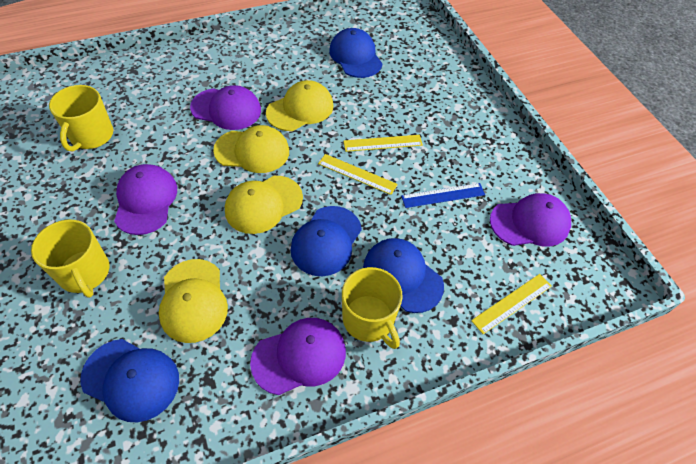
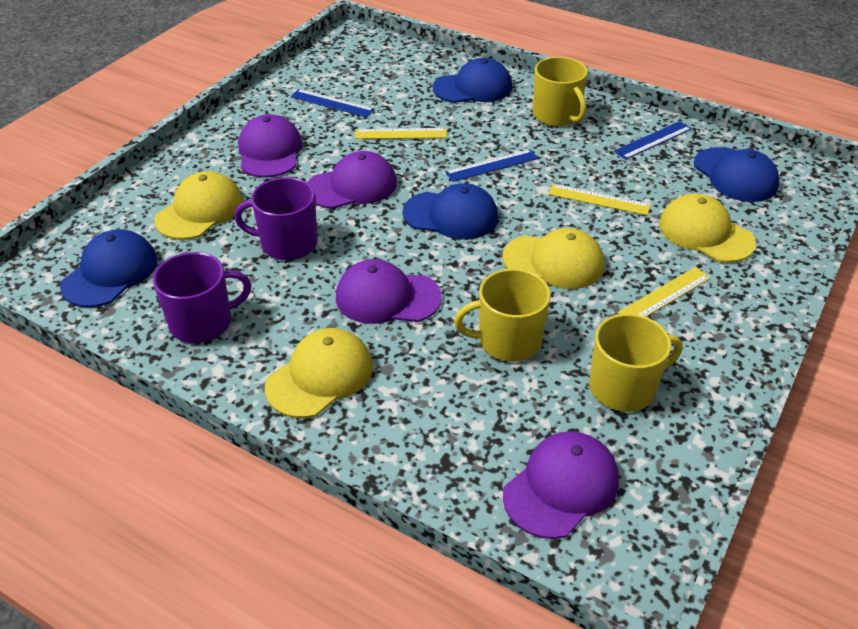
blue ruler: [401,183,485,208] = 1 -> [290,89,374,117] [445,149,538,182] [614,121,692,160] = 3
purple mug: none = 0 -> [153,252,251,343] [234,177,318,260] = 2

